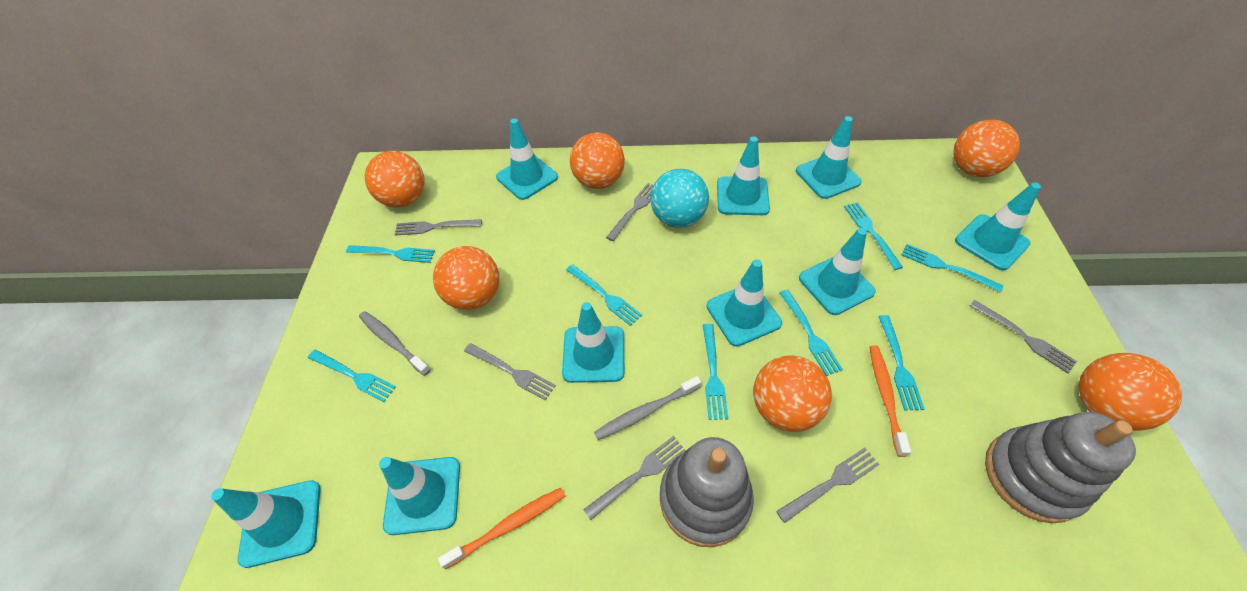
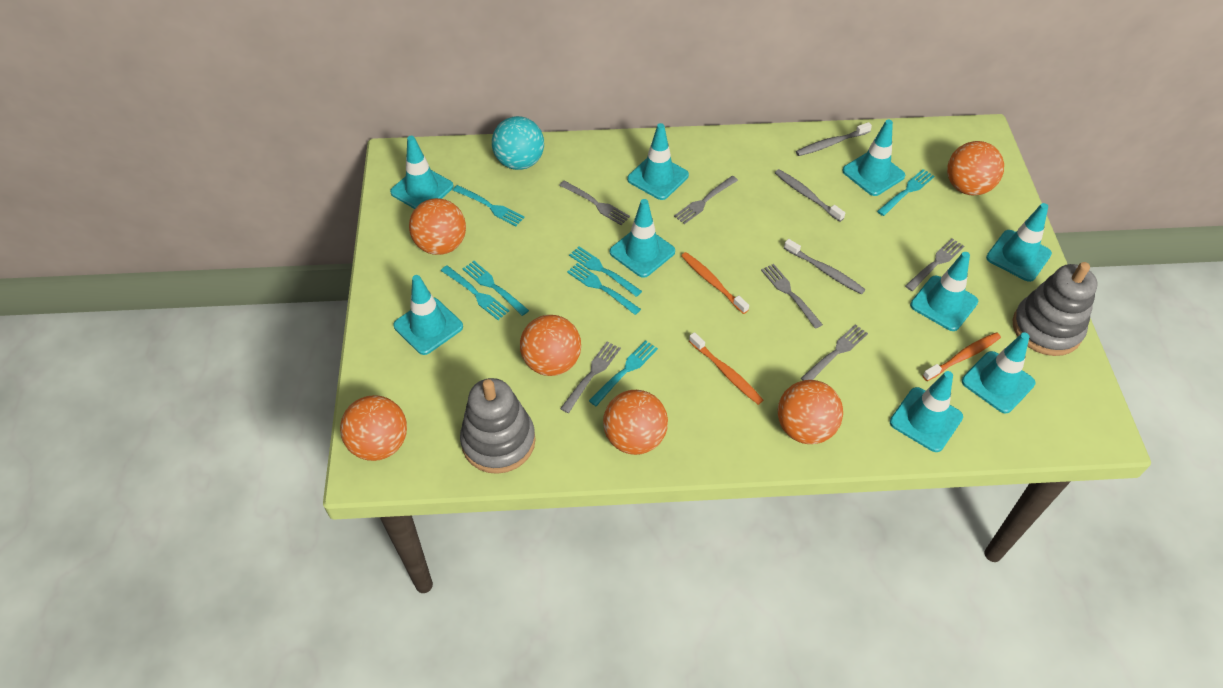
grey toothbrush: [359,311,431,376] [594,376,701,440] = 2 -> [775,169,845,222] [784,239,866,294] [796,122,872,156] = 3
orange toothbrush: [438,488,565,570] [870,345,911,457] = 2 -> [681,252,749,314] [689,332,763,405] [922,332,1001,381] = 3
turquoise fork: [308,349,396,402] [346,245,435,263] [566,264,642,326] [703,324,728,420] [779,289,843,376] [844,202,903,270] [878,315,924,411] [902,244,1003,293] = 8 -> [441,265,509,320] [453,185,525,226] [463,261,529,316] [567,263,641,315] [569,247,642,297] [589,340,658,406] [877,169,935,216] = 7

